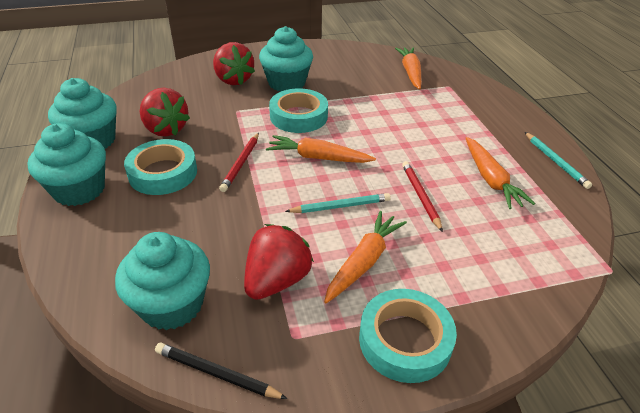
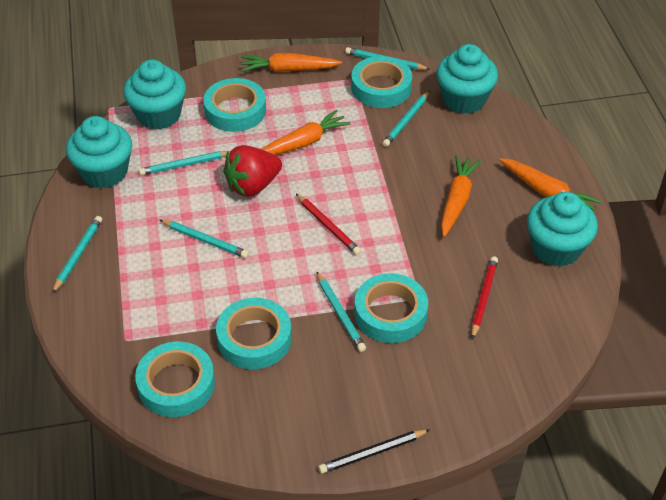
red strawberry: [140,88,190,137] [213,42,255,85] [244,224,314,300] = 3 -> [223,145,282,197] = 1
turquoise pencil: [285,193,391,213] [525,132,592,189] = 2 -> [52,216,102,294] [139,151,231,175] [160,220,249,258] [316,271,366,352] [345,47,430,70] [382,91,430,147] = 6
turquoise tape: [124,139,197,195] [269,89,328,133] [359,289,457,383] = 3 -> [135,341,215,417] [203,78,266,132] [216,298,292,369] [351,56,412,108] [354,273,428,343] = 5

